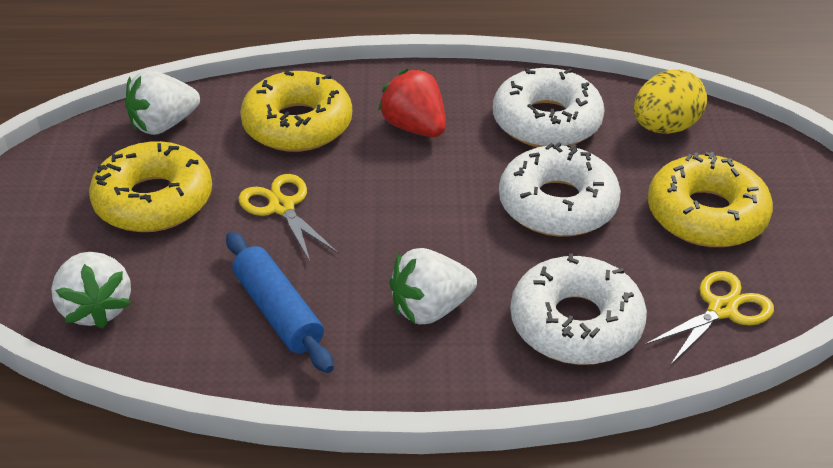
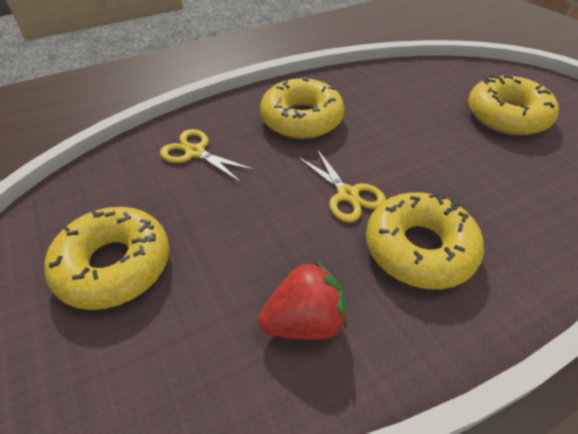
blue rolling pin: [226,232,334,373] = 1 -> none = 0
white donut: [493,68,605,147] [499,142,621,237] [511,253,647,365] = 3 -> none = 0
white strawberry: [51,252,131,329] [125,70,200,135] [389,248,477,324] = 3 -> none = 0
yellow donut: [89,141,212,232] [240,69,352,152] [648,152,773,247] = 3 -> [44,207,169,310] [260,76,344,139] [366,192,484,289] [468,74,559,135] = 4
yellow egg: [634,69,707,134] = 1 -> none = 0

